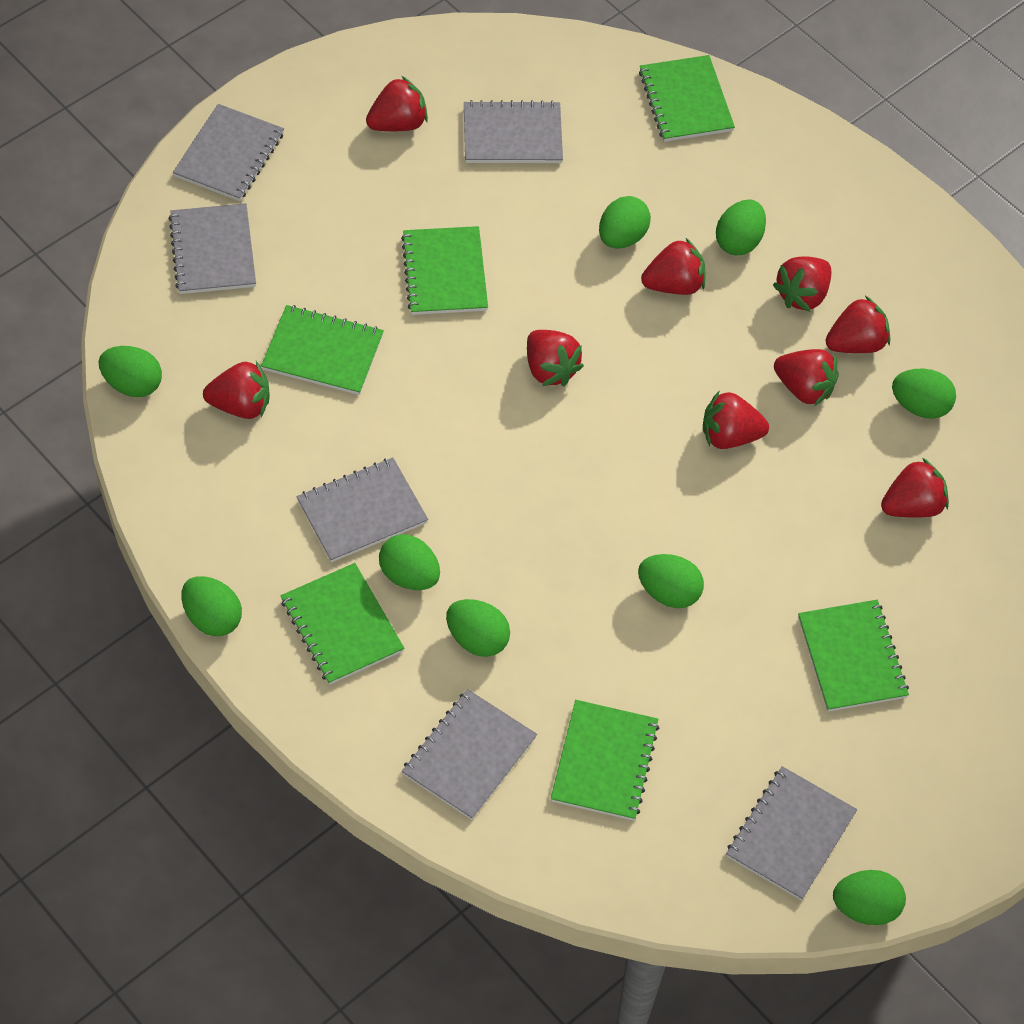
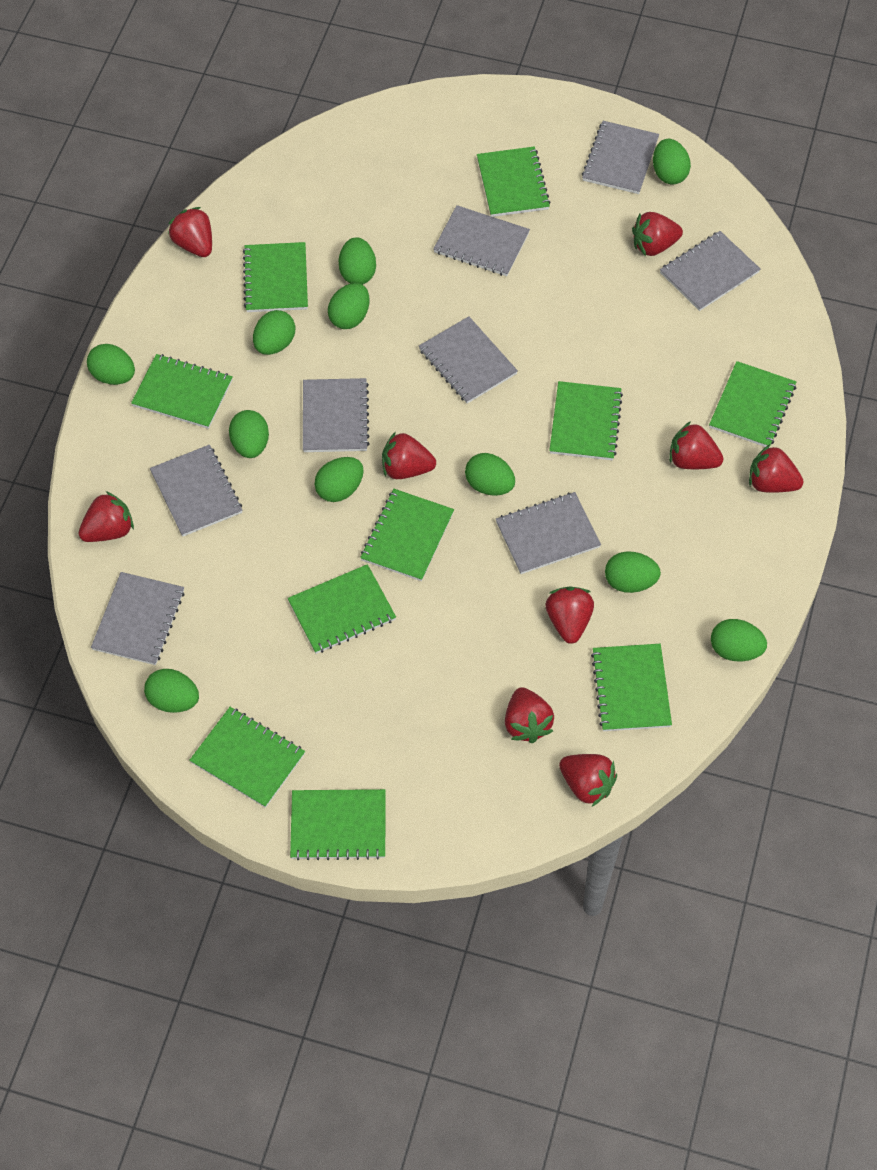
green egg: [99,346,162,397] [182,576,242,636] [379,534,440,590] [446,599,510,657] [599,196,651,249] [638,554,704,608] [716,199,766,256] [833,870,906,925] [892,369,956,419] = 9 -> [87,344,135,385] [144,669,199,713] [229,410,269,458] [253,310,295,355] [314,457,364,502] [328,283,369,329] [338,237,376,285] [465,453,515,496] [605,551,661,593] [653,139,691,185] [711,619,767,662] = 11
green notebook: [261,305,384,395] [280,563,404,685] [401,226,488,315] [551,700,659,821] [639,55,735,142] [798,600,909,712] = 6 -> [131,354,233,429] [189,707,305,808] [243,242,308,312] [288,564,396,654] [290,789,385,860] [360,489,454,581] [477,146,551,217] [549,381,623,460] [591,644,672,731] [709,361,796,447] = 10
grey notebook: [168,203,256,294] [173,104,284,201] [297,457,428,562] [402,689,537,820] [464,100,563,163] [726,766,857,900] = 6 -> [91,572,185,665] [150,445,242,537] [303,378,370,452] [419,316,518,404] [434,205,530,276] [496,492,601,574] [582,121,659,194] [660,231,760,311] = 8

